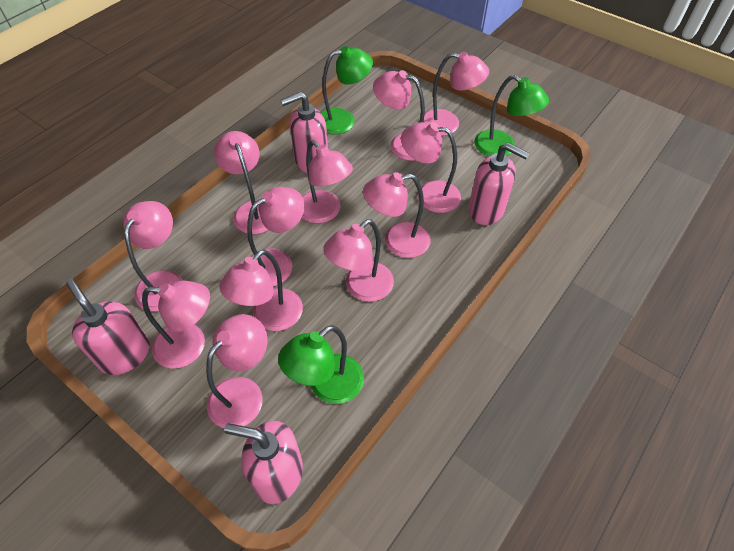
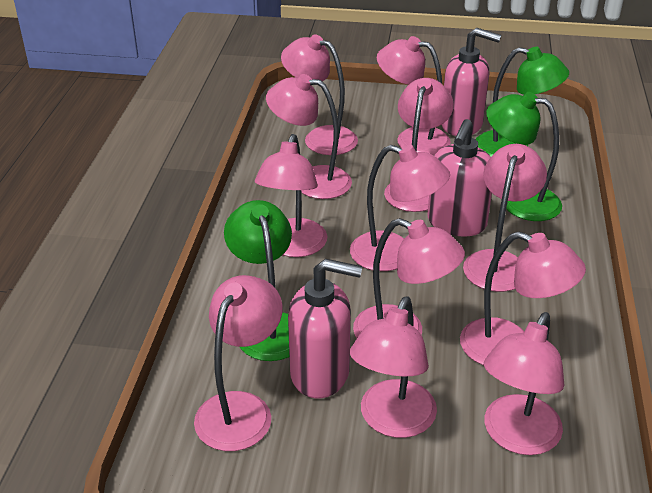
pink soap dispenser: [66,279,150,375] [224,421,303,504] [280,92,328,173] [468,143,529,225] = 4 -> [288,259,362,398] [427,119,492,237] [442,28,501,136] = 3

